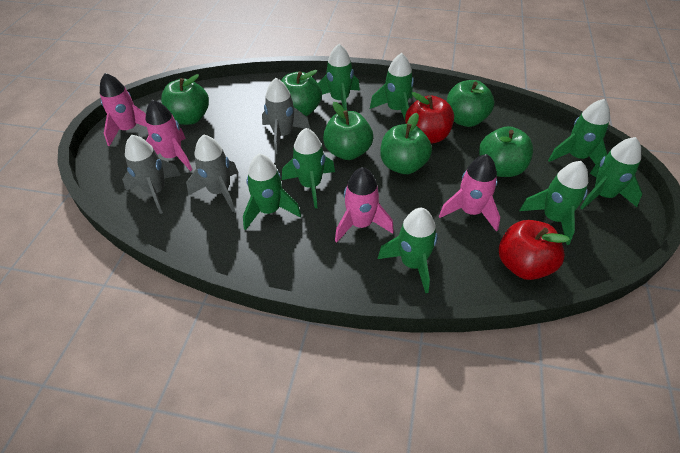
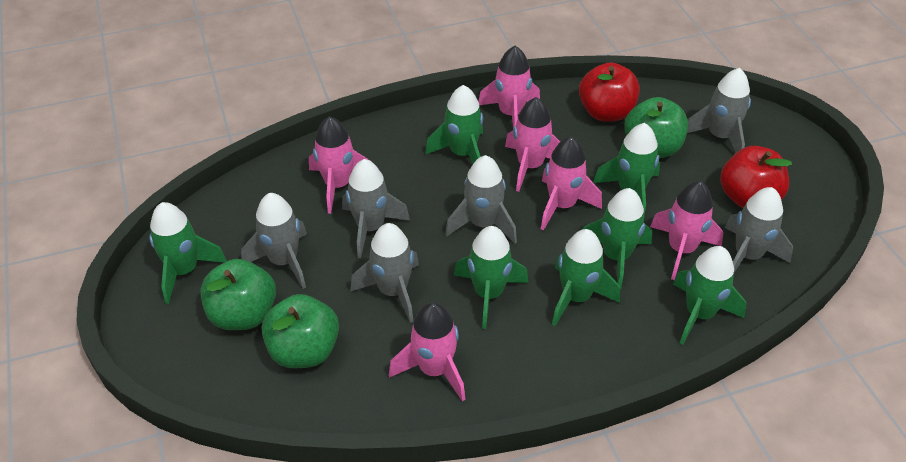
green apple: [161,74,209,125] [281,70,322,116] [323,102,373,160] [380,113,432,174] [447,80,495,127] [479,126,533,177] = 6 -> [201,259,276,330] [262,294,339,368] [624,97,688,158] = 3
green rocket: [243,153,301,230] [282,128,335,208] [318,44,360,110] [370,53,414,119] [378,208,438,294] [519,161,588,245] [548,99,610,164] [580,137,642,209] = 8 -> [149,202,227,304] [425,85,483,163] [454,226,528,329] [552,229,620,326] [583,188,652,289] [593,123,660,215] [673,246,746,345] = 7
grey rocket: [122,135,181,214] [186,134,238,212] [262,78,310,154] = 3 -> [241,193,307,289] [342,159,410,258] [350,223,419,323] [445,155,517,244] [687,68,751,153] [725,187,793,272] = 6
pink rocket: [100,73,147,147] [145,100,192,171] [335,167,394,243] [439,154,500,232] = 4 -> [309,116,369,214] [389,302,465,402] [478,46,540,128] [505,97,560,192] [541,137,602,230] [650,181,723,280] = 6

